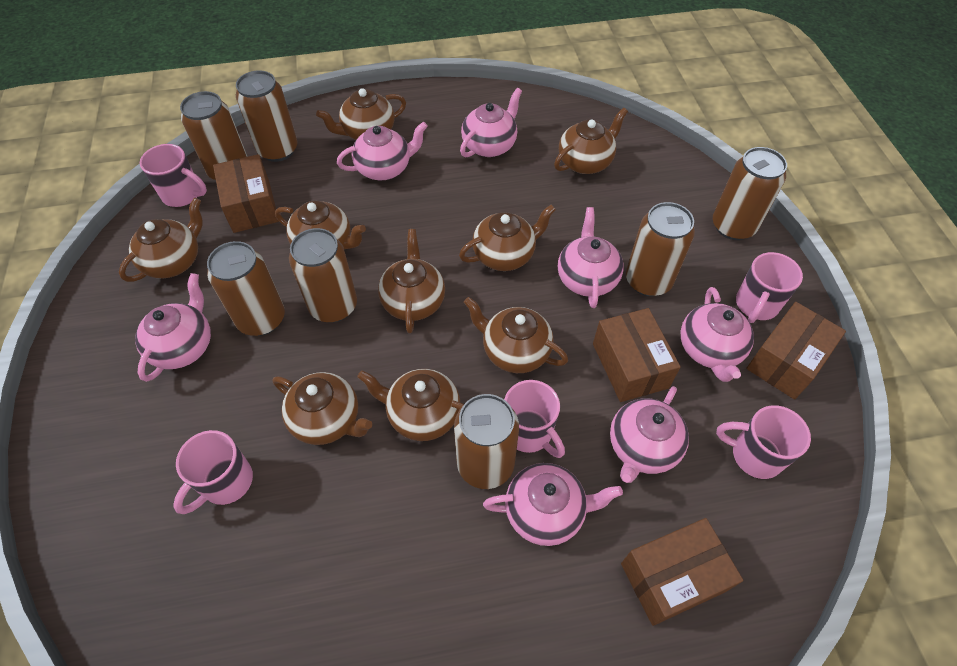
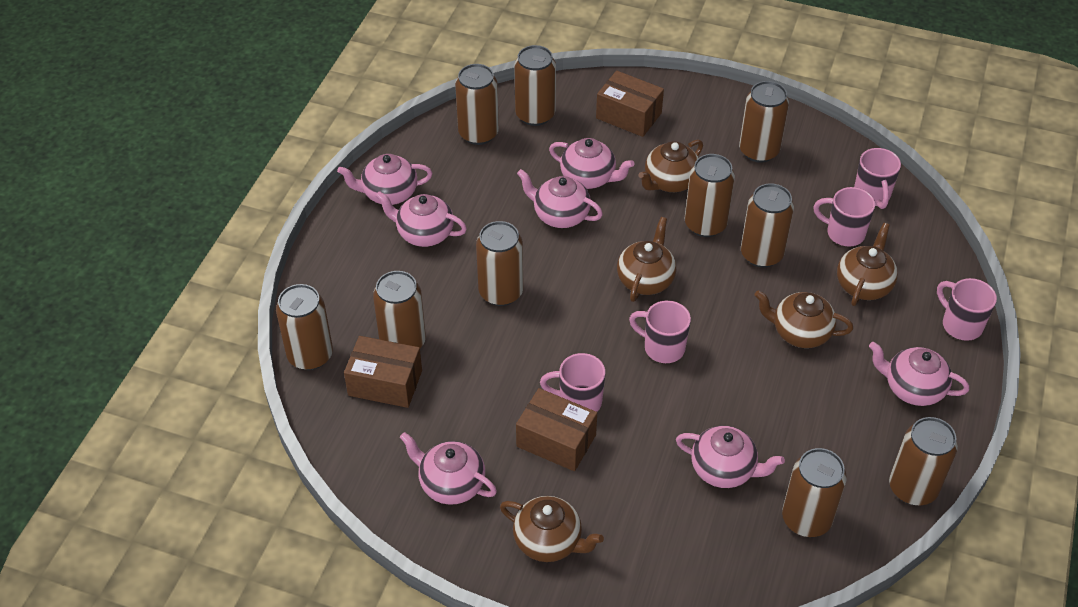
brown box: [213,154,279,233] [593,308,681,402] [621,518,743,626] [746,302,846,400] = 4 -> [344,336,422,408] [516,388,597,471] [596,71,664,137] = 3
brown can: [180,91,247,180] [207,241,285,336] [236,70,298,162] [289,228,357,323] [454,394,519,489] [626,202,695,296] [713,147,787,240] = 7 -> [276,284,333,370] [373,271,426,348] [455,64,499,145] [476,221,523,306] [514,45,556,126] [685,154,735,237] [739,81,789,163] [741,183,794,268] [782,448,847,537] [889,417,958,505] = 10
brown teapot: [119,197,203,282] [273,372,372,445] [275,201,366,249] [316,88,406,140] [357,369,464,441] [378,229,445,333] [459,204,556,271] [464,297,568,373] [554,108,628,174] = 9 -> [500,496,604,562] [617,217,676,302] [638,140,703,192] [754,290,853,348] [837,223,898,306] = 5

